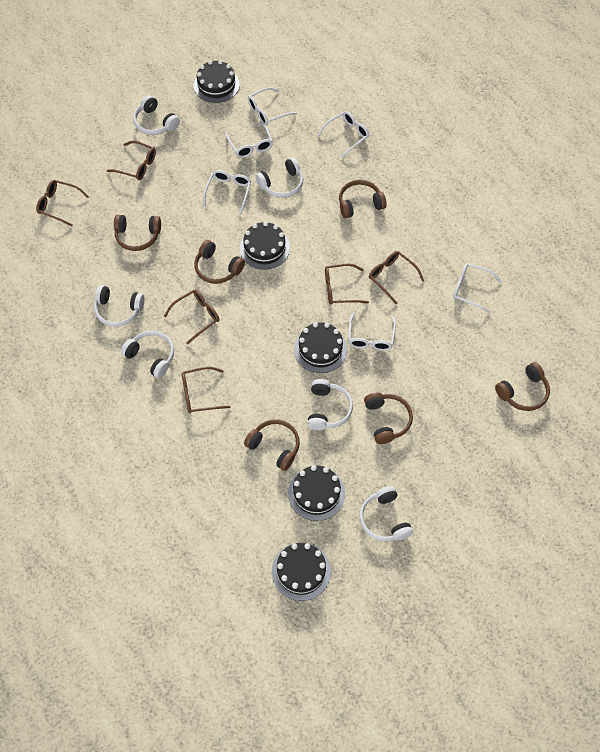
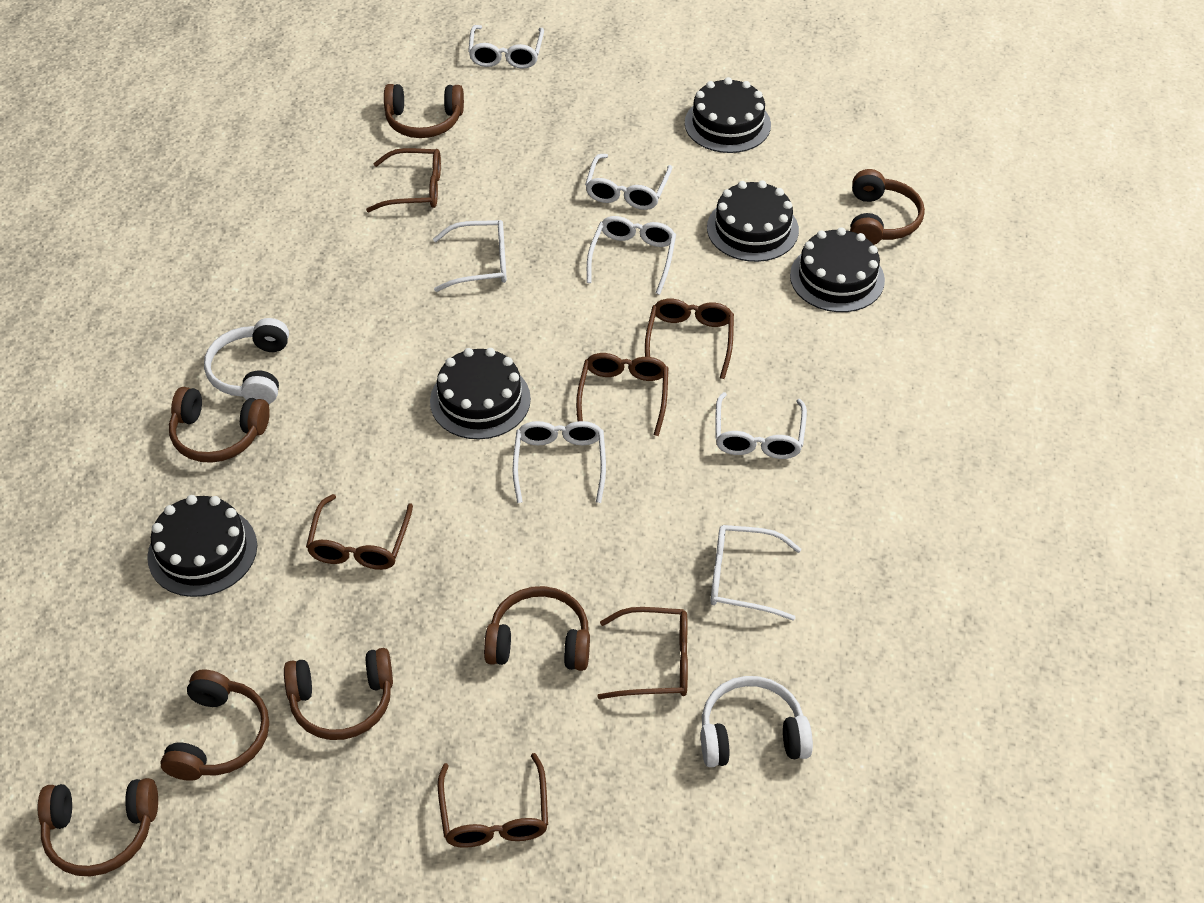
brown headphones: [114,215,161,251] [194,240,245,284] [244,419,300,471] [339,180,387,218] [364,392,413,444] [495,362,550,411] = 6 -> [37,778,158,877] [160,669,269,781] [169,387,270,463] [284,648,393,740] [384,84,464,138] [484,586,590,671] [850,169,925,245] = 7
white glasses: [203,170,251,215] [225,122,273,158] [248,87,297,125] [318,111,369,158] [348,312,396,351] [453,263,502,313] = 6 -> [433,220,507,292] [468,25,544,69] [513,421,606,503] [585,154,672,210] [587,216,676,295] [710,525,801,621] [715,392,807,459] = 7
white headphones: [94,285,145,327] [121,331,174,378] [133,95,180,135] [255,157,304,198] [307,379,353,430] [359,486,413,541] = 6 -> [204,318,289,404] [701,676,813,767] = 2

